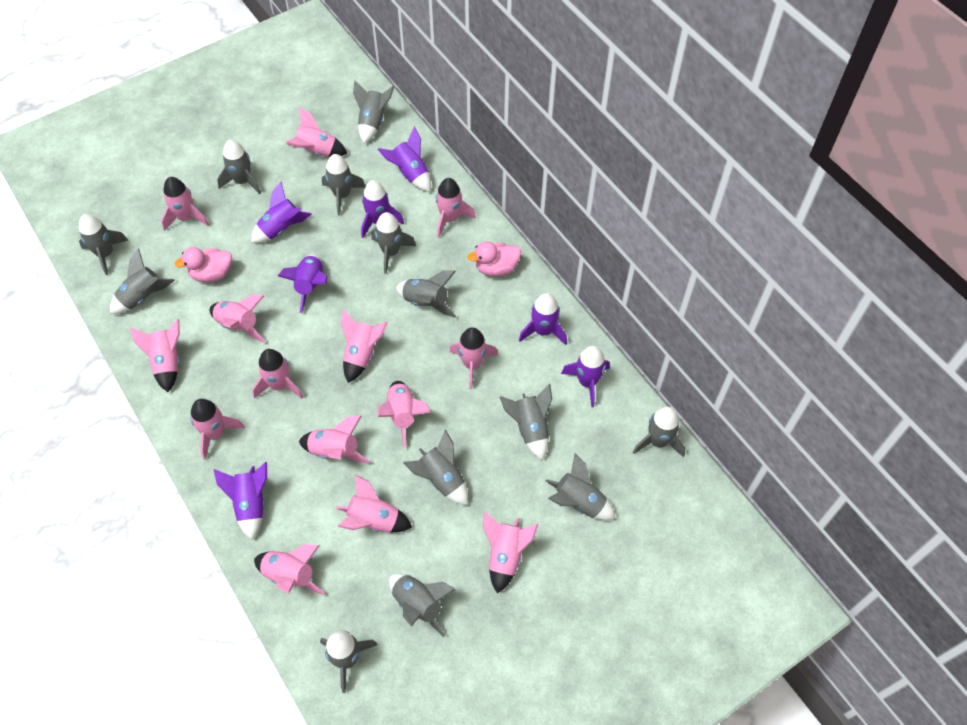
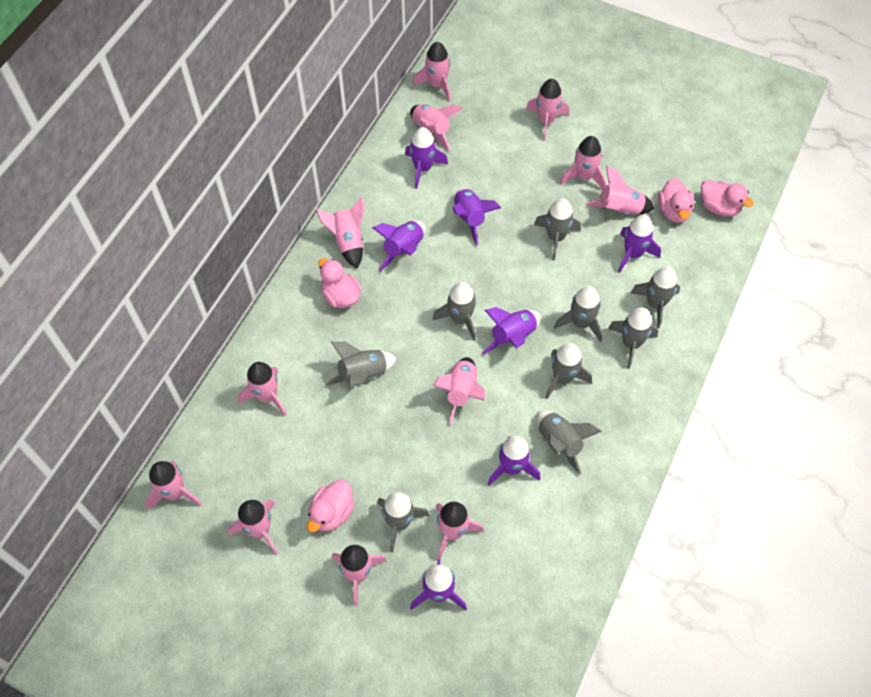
grey rocket: [79,214,128,275] [110,249,175,314] [217,140,261,194] [320,631,377,693] [322,154,366,215] [353,81,395,143] [372,212,416,274] [389,573,456,637] [396,270,456,318] [403,430,468,505] [499,384,552,460] [546,454,615,520] [633,407,685,457] = 13 -> [326,341,397,387] [377,492,429,552] [433,282,476,341] [534,198,581,260] [536,411,602,475] [545,343,592,399] [554,286,603,342] [608,308,658,369] [630,266,680,328] = 9
pink duck: [174,247,232,282] [468,241,521,276] = 2 -> [307,479,355,532] [318,258,361,308] [658,177,694,223] [701,180,754,217] = 4
pink rocket: [130,319,180,392] [161,177,209,231] [191,399,245,460] [210,295,265,343] [252,349,304,399] [254,544,325,595] [286,107,348,157] [299,416,370,464] [336,475,412,533] [340,309,388,383] [378,381,431,448] [436,178,476,237] [449,327,498,389] [483,511,538,593] = 14 -> [145,461,202,511] [228,499,278,555] [238,362,287,416] [316,197,365,268] [332,545,387,606] [410,104,463,151] [413,42,451,102] [433,357,485,424] [436,502,484,559] [526,79,569,141] [560,136,606,189] [585,166,655,215] = 12

